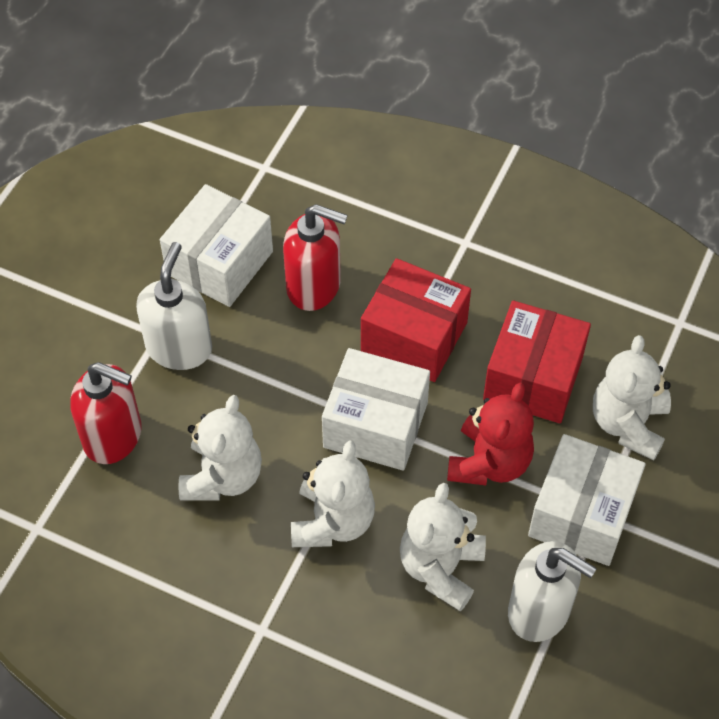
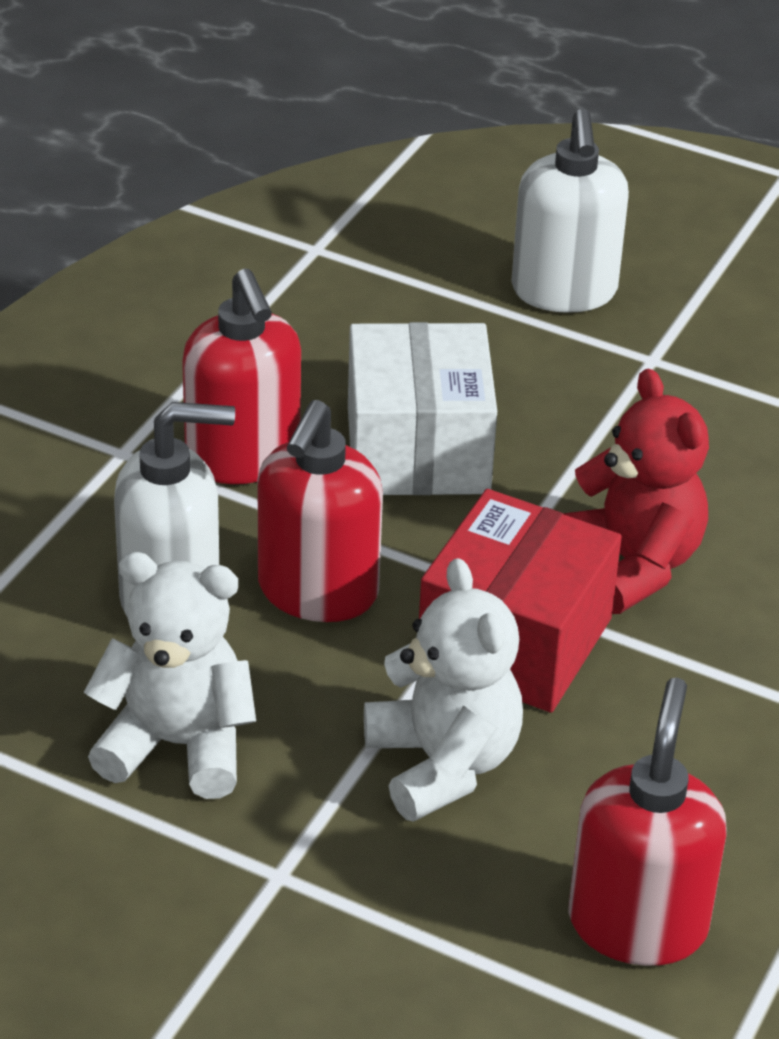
red box: [361,258,471,382] [483,301,591,423] = 2 -> [419,489,622,713] = 1
red soap dispenser: [70,362,142,464] [283,204,348,311] = 2 -> [182,269,301,484] [258,400,383,622] [568,678,727,966] = 3
white box: [160,184,273,307] [322,348,430,471] [528,434,646,566] = 3 -> [348,322,497,495] = 1
white teddy bear: [179,395,262,501] [291,440,375,547] [400,483,486,611] [593,335,671,461] = 4 -> [84,552,256,799] [364,558,523,822] = 2

